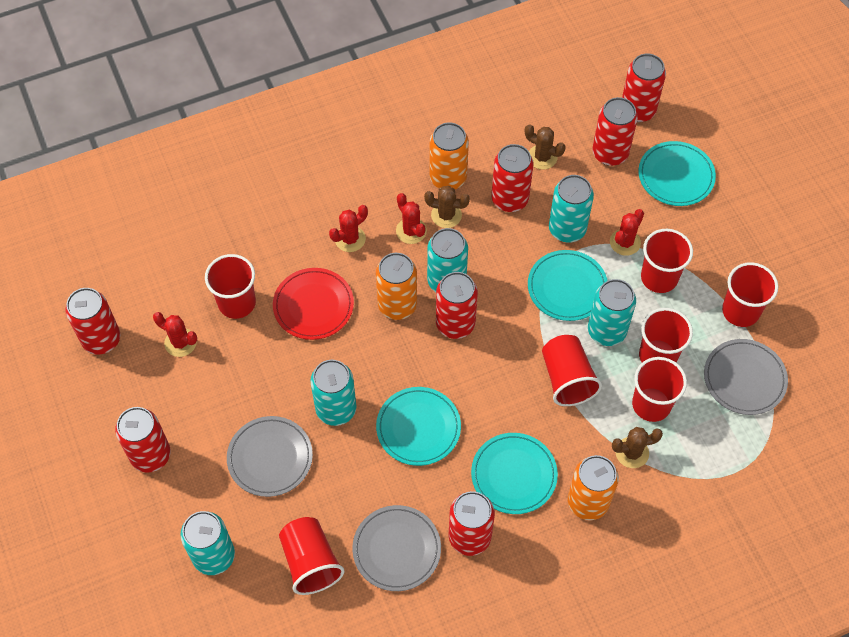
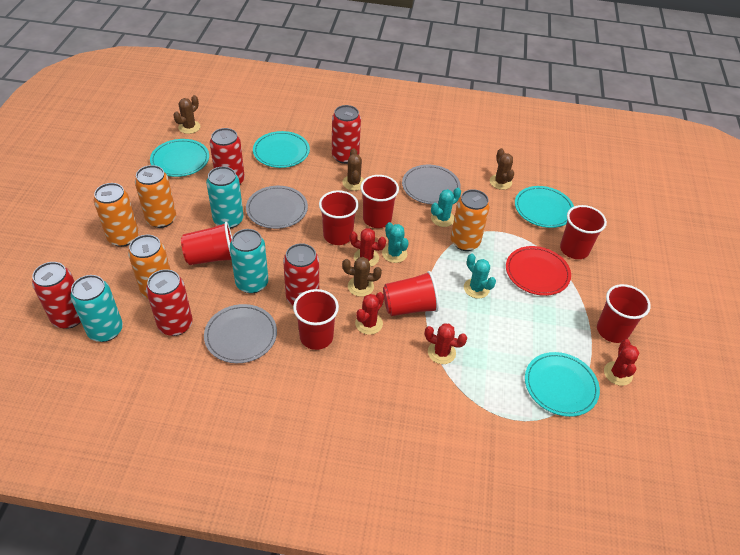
brown cactus: [424,186,470,228] [525,124,566,170] [612,427,663,468] = 3 -> [173,95,200,134] [342,148,364,191] [342,257,382,297] [490,148,514,190] = 4
orange can: [376,253,417,320] [429,122,469,189] [568,455,619,520] = 3 -> [94,183,139,247] [128,235,171,298] [135,165,176,228] [451,189,490,251] = 4
red can: [65,288,120,355] [115,407,171,473] [436,272,478,339] [449,491,495,556] [491,144,534,212] [592,97,638,166] [622,54,666,122] = 7 -> [32,262,81,329] [146,269,193,336] [210,128,245,184] [283,243,319,305] [332,105,361,164] = 5
turquoise cactus: none = 0 -> [382,222,409,263] [431,188,461,227] [464,254,496,299] = 3
turquoise can: [180,511,235,575] [310,360,356,426] [427,228,468,292] [549,175,594,243] [588,279,636,346] = 5 -> [70,275,123,342] [206,166,244,229] [230,229,268,294] = 3

